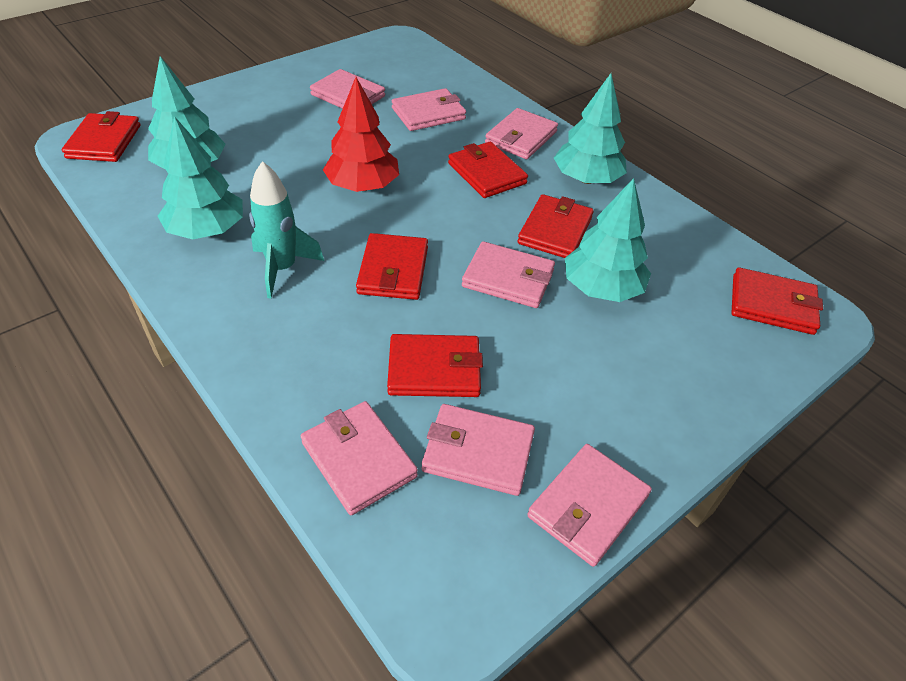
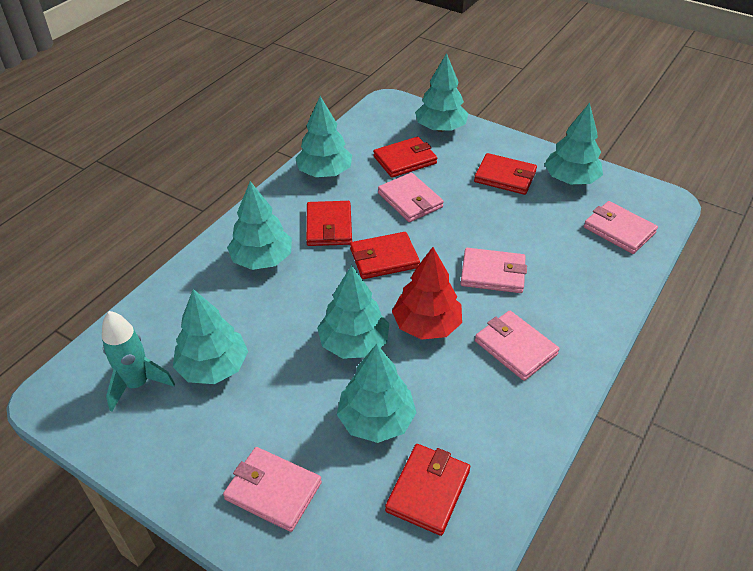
pink wallet: [301,401,418,515] [310,69,385,109] [392,88,466,131] [422,404,535,496] [462,241,555,308] [485,108,558,159] [527,444,652,567] = 7 -> [223,447,322,532] [378,173,444,222] [461,248,527,293] [475,310,559,381] [584,201,658,254] = 5
red wallet: [62,111,140,162] [356,233,428,300] [387,334,483,397] [448,142,528,198] [517,194,594,258] [731,267,823,335] = 6 -> [306,201,352,246] [350,232,420,279] [373,137,437,178] [385,444,470,536] [474,153,537,195] = 5
turquoise tree: [148,56,225,169] [158,116,243,240] [554,73,627,184] [565,178,651,302] = 4 -> [173,289,248,384] [227,181,292,270] [295,96,352,177] [317,265,389,359] [337,344,417,443] [415,53,468,132] [544,103,603,184] = 7

